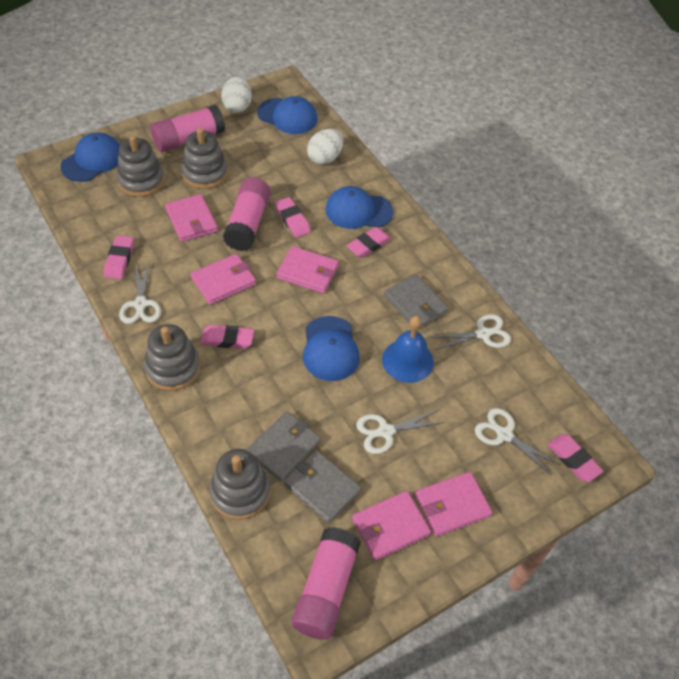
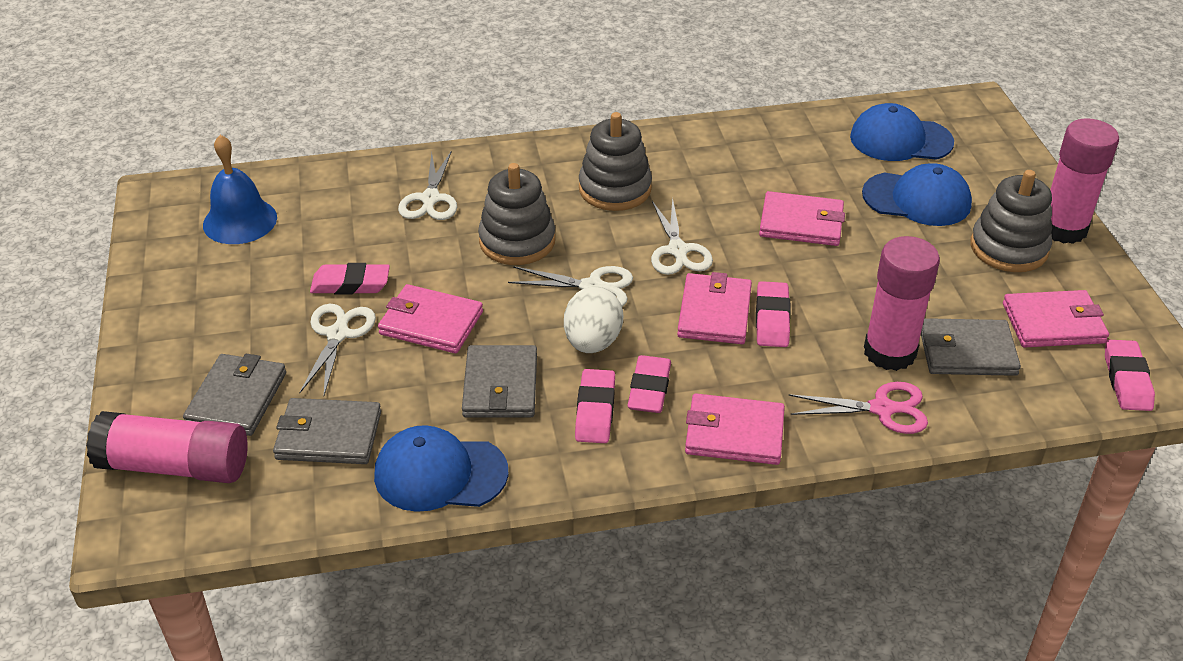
blue cap: [60,132,120,182] [257,96,318,134] [303,316,360,381] [326,186,394,229] = 4 -> [374,425,509,512] [850,103,954,161] [862,163,972,226] = 3
grey stacking toy: [117,136,165,197] [144,324,200,391] [181,128,228,189] [209,449,270,520] = 4 -> [478,163,555,265] [579,112,652,211] [971,170,1052,272] = 3
grey wallet: [246,411,321,482] [284,450,361,523] [384,274,449,329] = 3 -> [183,354,286,436] [273,398,381,464] [462,345,537,417] [921,318,1021,376] = 4
pink scissors: none = 0 -> [789,382,928,434] = 1
white egg: [221,76,252,113] [307,129,343,165] = 2 -> [564,286,623,353] = 1

